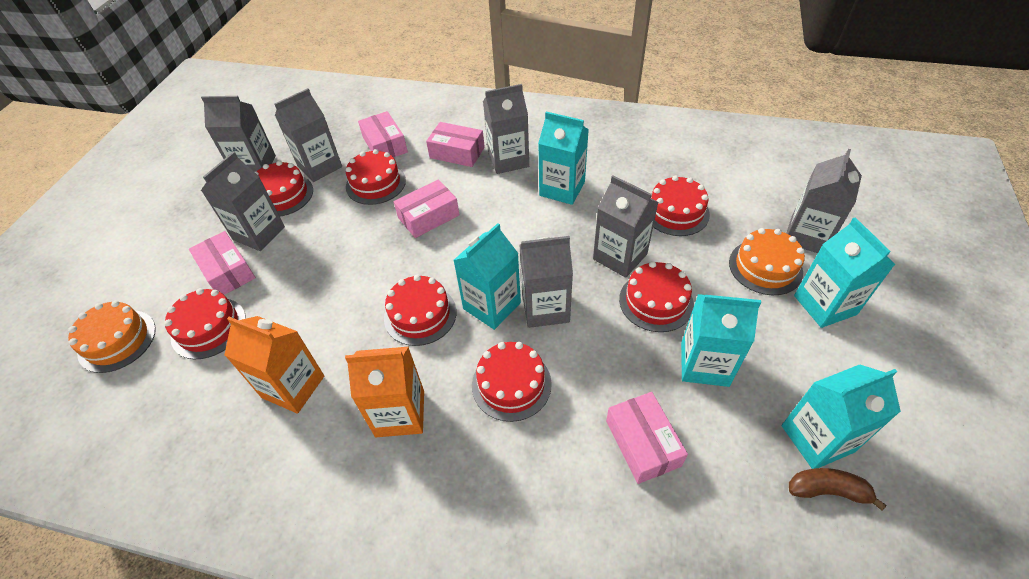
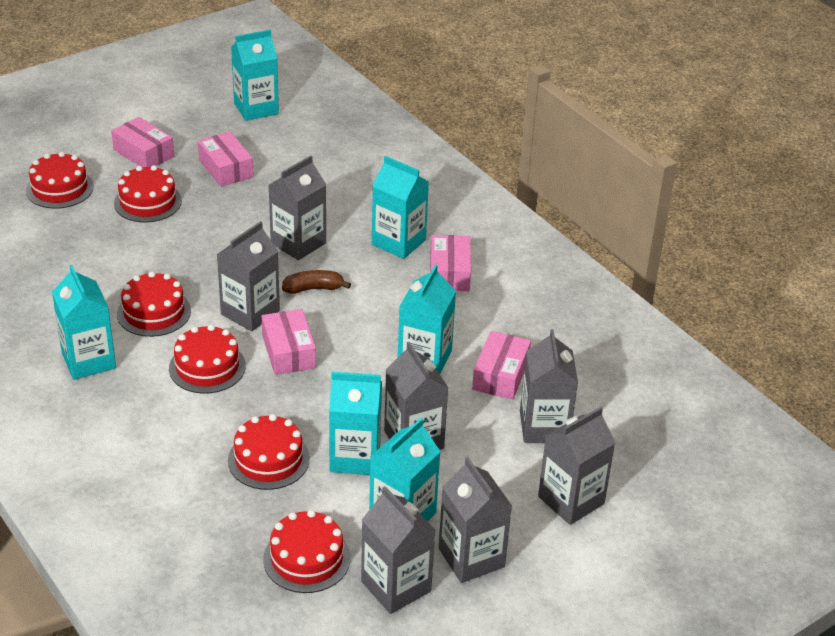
orange cake: [68,301,156,373] [729,228,805,295] = 2 -> none = 0
orange carton: [224,316,324,414] [345,347,424,437] = 2 -> none = 0
red cake: [164,288,246,359] [255,161,313,216] [346,149,406,205] [384,275,456,346] [472,342,552,422] [619,261,694,332] [651,175,710,236] = 7 -> [26,152,94,209] [114,165,182,222] [117,271,191,337] [169,325,246,394] [228,414,310,490] [263,510,351,593] = 6
turquoise carton: [453,223,521,330] [538,112,589,205] [681,294,761,387] [782,364,901,469] [794,217,896,328] = 5 -> [52,265,116,380] [231,30,279,121] [329,372,382,475] [369,418,441,521] [372,156,429,259] [398,264,456,374] = 6

